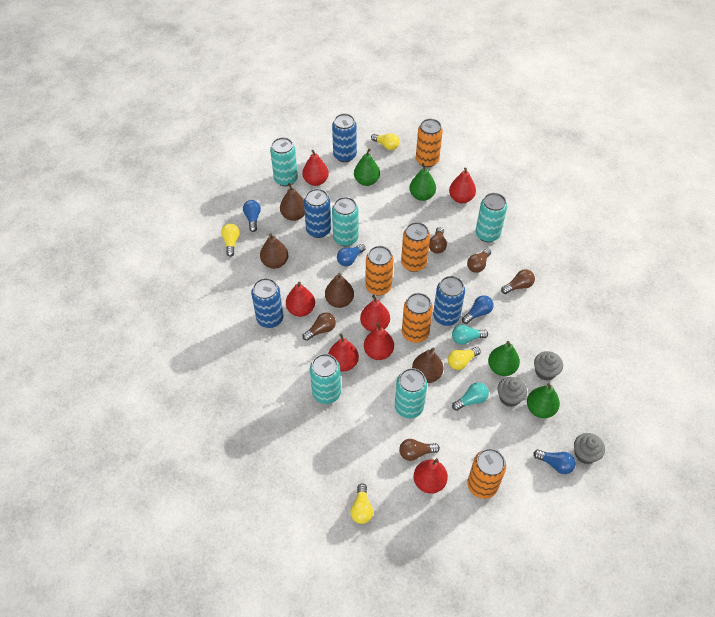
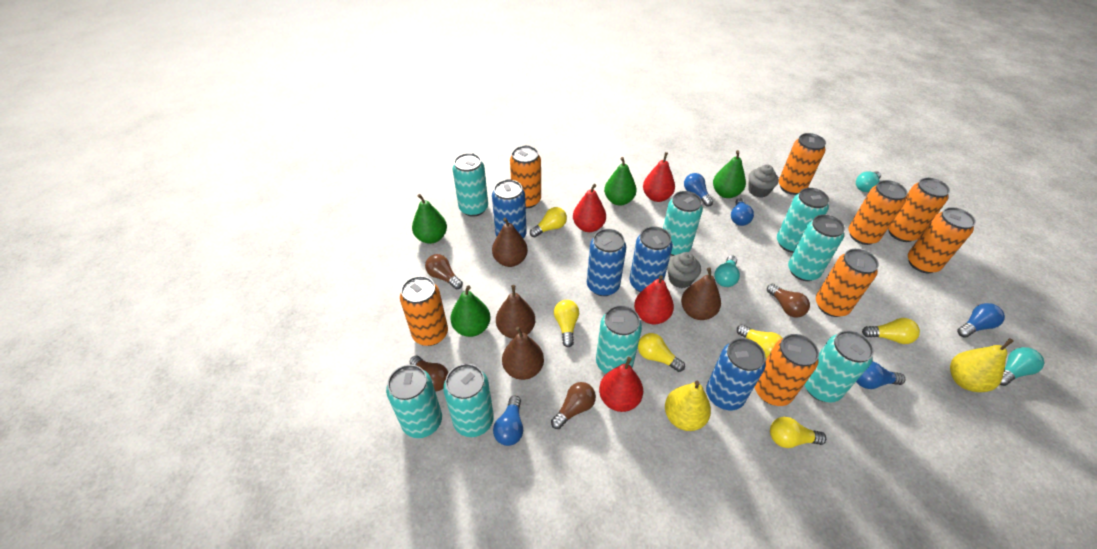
blue light bulb: [243,200,261,232] [337,244,366,266] [462,295,494,324] [533,450,576,474] = 4 -> [493,396,523,446] [684,173,713,207] [731,198,754,226] [856,361,905,389] [957,303,1005,337] = 5
brown light bulb: [302,313,336,341] [399,439,440,461] [429,227,447,254] [467,248,491,273] [501,269,535,294] = 5 -> [410,355,449,392] [425,254,463,289] [551,382,596,429] [767,284,810,318] = 4
grey cupcake: [498,377,527,407] [534,351,563,381] [574,433,605,464] = 3 -> [667,252,701,288] [748,164,779,198] = 2
orange can: [365,246,394,296] [401,222,430,272] [402,293,433,343] [416,119,443,167] [467,448,506,499] = 5 -> [400,276,448,346] [510,146,541,208] [755,334,819,406] [779,133,826,195] [816,249,879,317] [849,180,907,245] [888,178,950,242] [908,207,976,273] = 8
red pear: [286,282,315,317] [302,150,329,186] [328,334,359,371] [360,295,390,332] [364,323,394,360] [413,458,448,494] [449,168,476,203] = 7 -> [573,184,606,232] [599,357,643,412] [634,275,674,325] [643,152,675,202] = 4
turquoise can: [270,137,298,186] [310,354,341,404] [332,197,358,246] [395,368,427,418] [476,193,507,242] = 5 -> [386,364,442,438] [443,364,494,437] [453,153,488,217] [596,305,642,374] [663,191,703,256] [777,188,829,253] [788,215,845,281] [804,330,874,403] = 8
turquoise light bulb: [452,325,488,345] [452,382,489,411] = 2 -> [714,255,740,287] [856,171,881,192] [1000,347,1044,386] = 3
yellow light bulb: [221,224,240,257] [350,483,373,524] [371,133,400,150] [448,347,481,370] = 4 -> [530,207,567,237] [554,300,579,347] [638,333,685,372] [737,324,782,358] [770,417,826,448] [862,318,920,344] = 6
yellow pear: none = 0 -> [665,381,711,431] [950,338,1014,392] = 2

